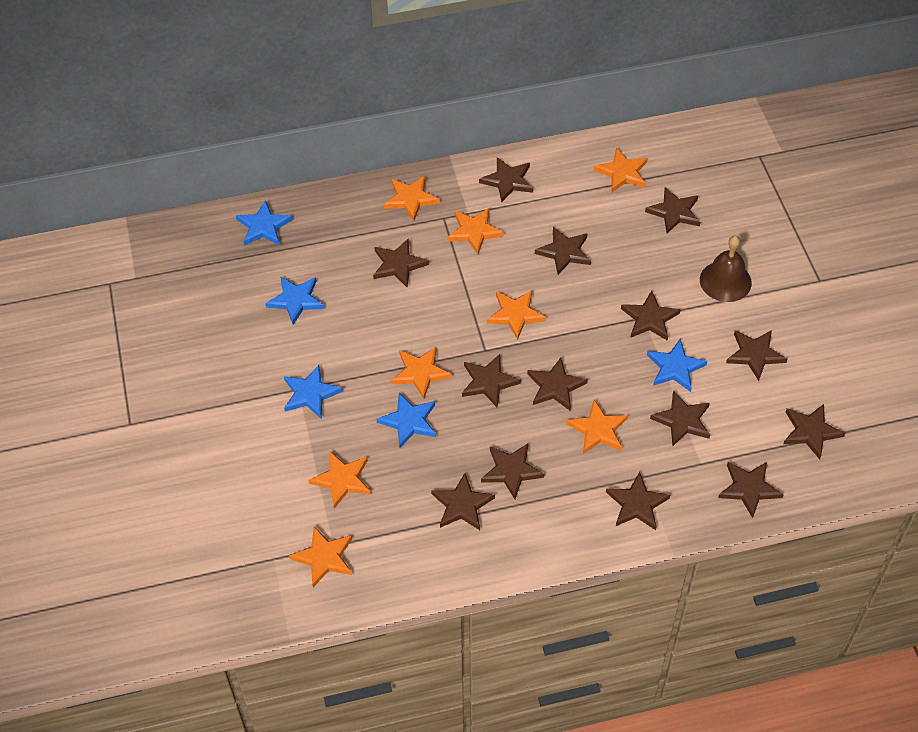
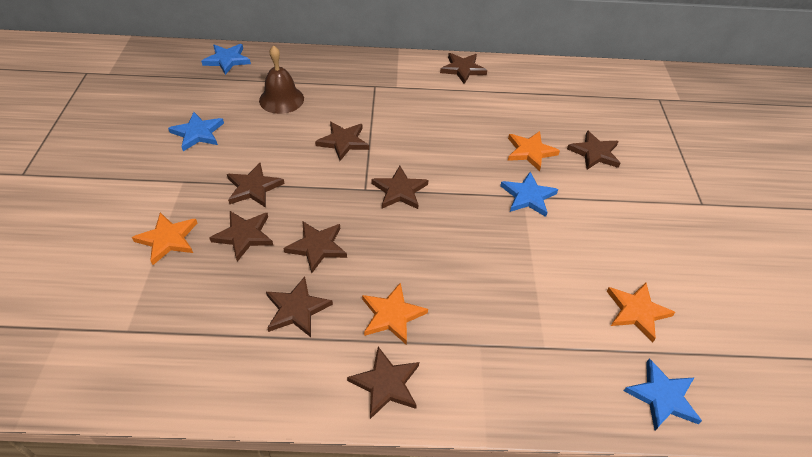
blue star: [236,200,293,246] [265,276,324,325] [284,365,343,418] [377,393,436,448] [647,339,708,392] = 5 -> [168,112,224,151] [201,44,251,75] [500,172,558,217] [624,358,702,430] = 4
brown star: [373,239,429,287] [431,473,495,530] [462,354,521,407] [479,157,533,202] [481,443,544,499] [527,358,588,410] [535,227,591,275] [606,472,670,530] [621,290,681,341] [645,187,700,233] [650,391,710,446] [718,462,784,518] [726,330,788,381] [783,404,845,459] = 14 -> [209,211,273,262] [227,163,284,208] [266,277,333,337] [283,221,347,273] [315,122,369,161] [347,347,419,419] [371,166,428,209] [440,53,487,84] [567,130,620,170] = 9
orange star: [289,526,352,587] [309,451,371,509] [384,176,440,221] [391,347,452,399] [447,208,504,254] [487,290,546,340] [566,399,628,454] [594,148,648,192] = 8 -> [132,212,197,265] [362,282,428,345] [508,131,560,171] [607,282,675,342] = 4

